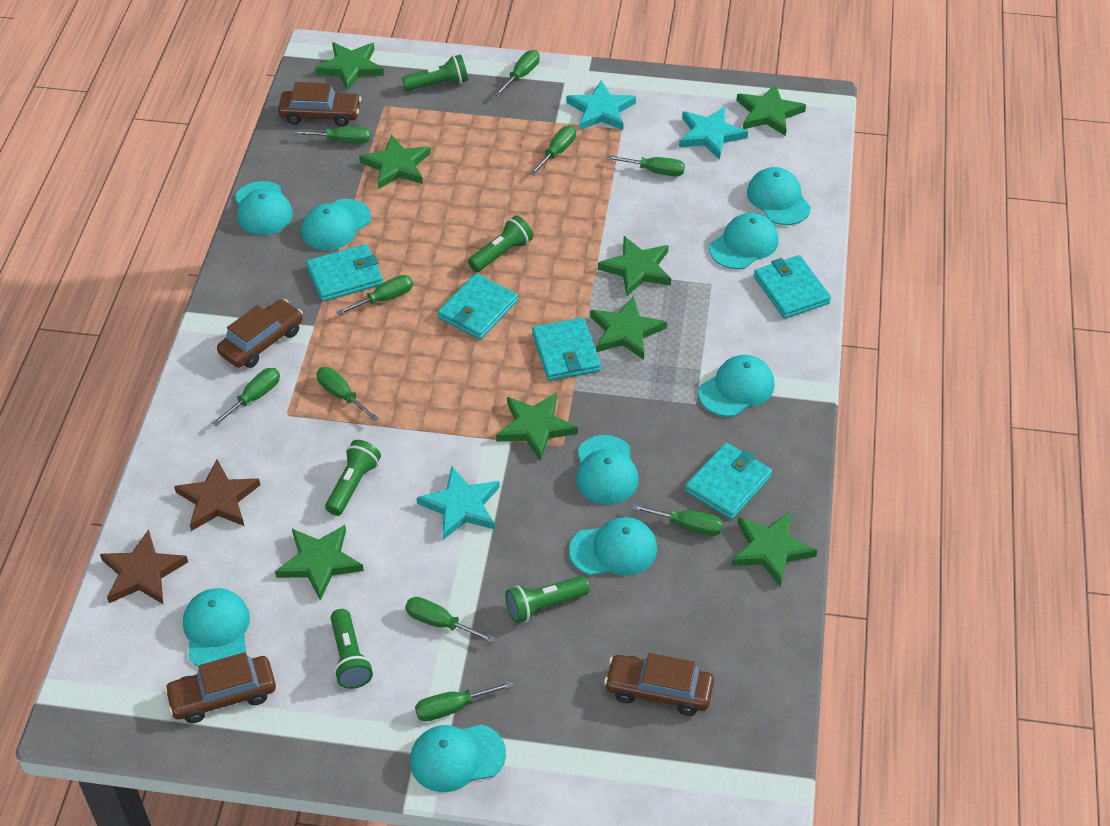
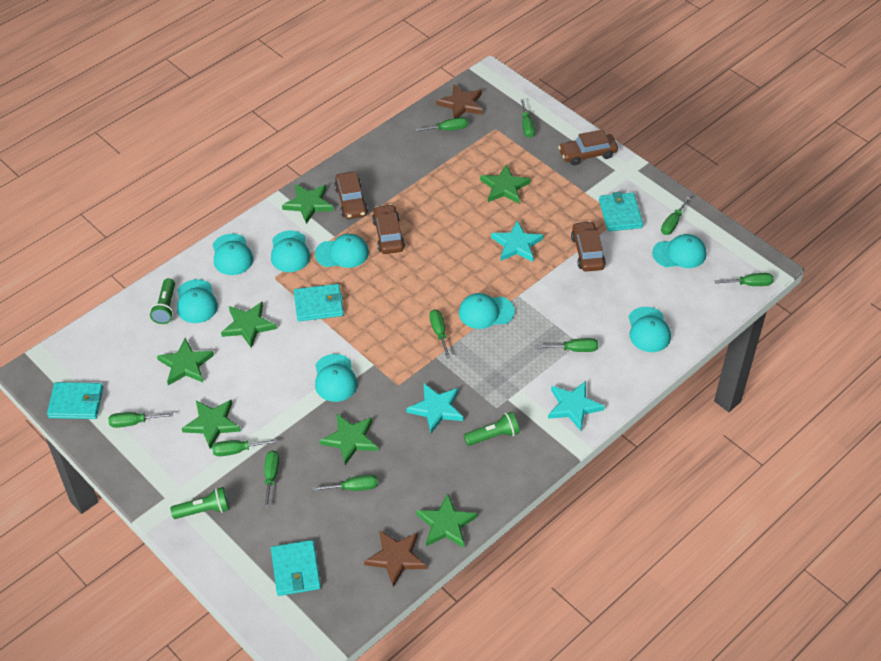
green flashlight: [325,440,381,516] [331,609,373,689] [402,54,468,91] [468,215,533,272] [505,576,590,623] = 5 -> [150,278,175,324] [170,487,229,519] [464,412,520,446] = 3
green star: [275,525,364,600] [315,42,384,91] [359,135,431,189] [496,392,578,461] [590,296,667,360] [598,236,671,296] [731,512,817,587] [737,84,806,136] = 8 -> [157,338,214,385] [182,400,241,449] [221,302,277,348] [282,184,334,224] [319,414,378,465] [416,494,477,548] [480,164,531,204] = 7
turquoise cap: [183,588,250,667] [235,181,293,235] [301,199,371,250] [410,725,506,792] [569,517,657,575] [576,435,638,505] [699,355,775,417] [709,213,779,269] [747,167,811,225] = 9 -> [177,279,218,323] [212,234,253,275] [271,231,310,272] [315,234,369,268] [315,354,357,402] [459,293,515,329] [629,307,671,352] [652,234,706,268] = 8
turquoise wallet: [306,244,383,302] [438,273,518,339] [532,317,601,381] [685,443,772,520] [754,255,831,319] = 5 -> [47,382,103,419] [271,540,321,596] [294,284,344,321] [599,192,643,231] = 4

